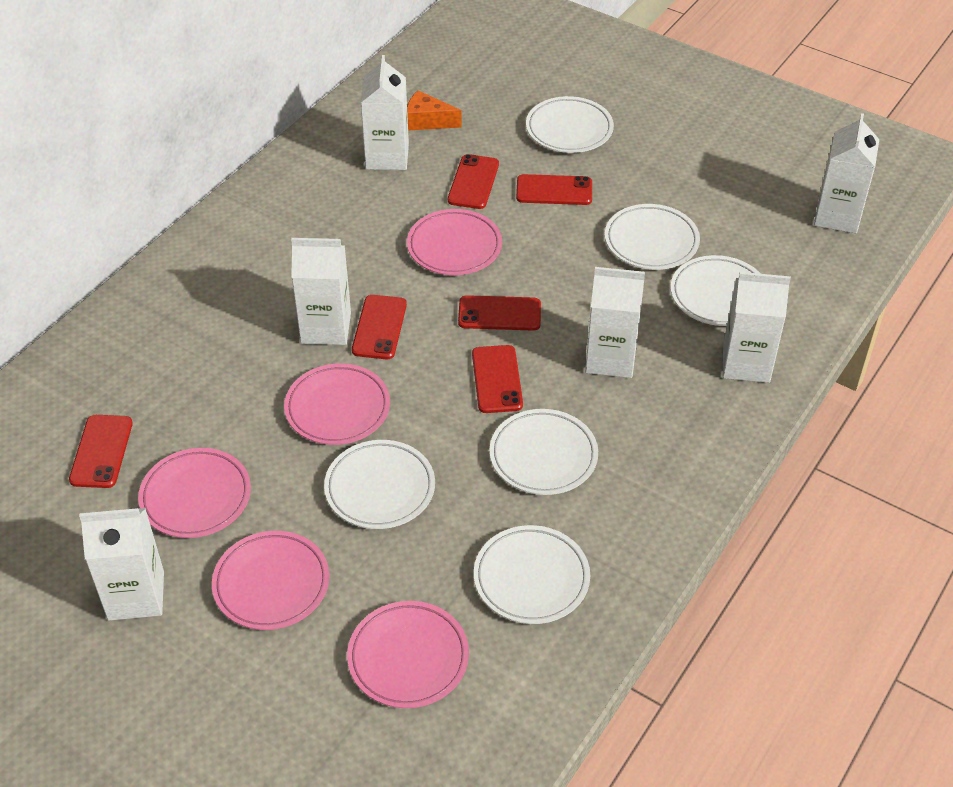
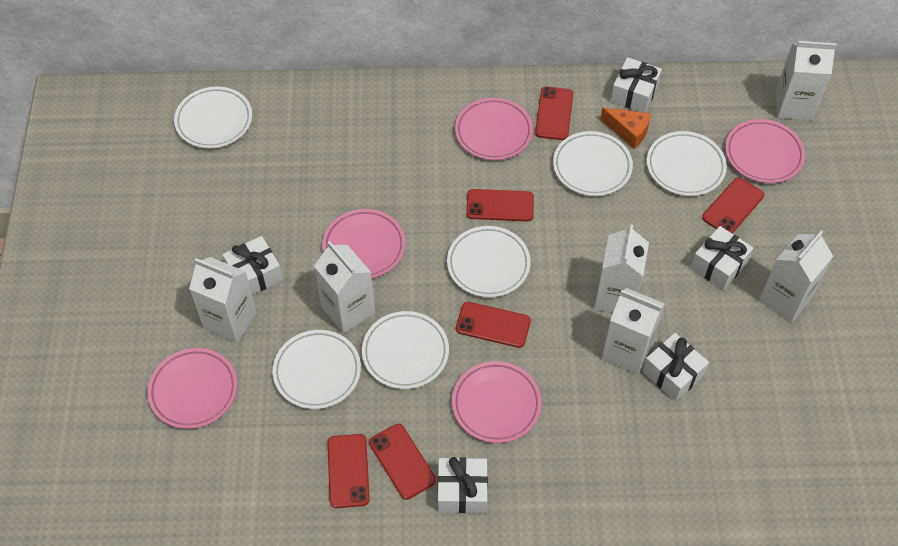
white gift: none = 0 -> [223,236,283,295] [438,457,488,513] [611,57,662,113] [642,333,709,401] [691,226,753,291] = 5

